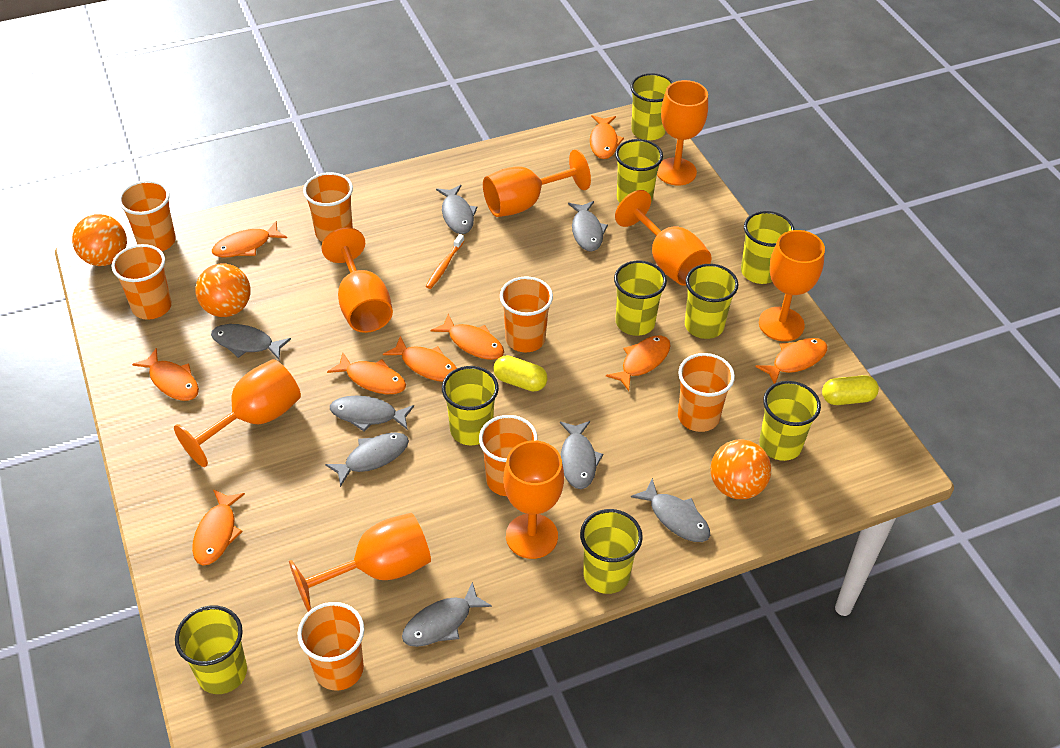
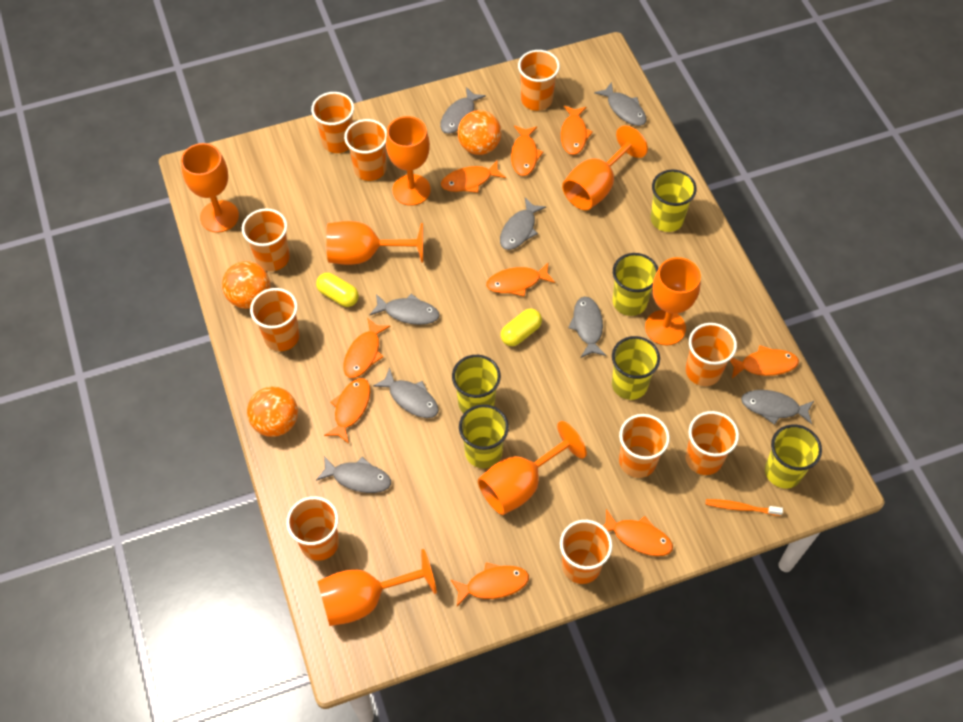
orange cup: [112,244,172,320] [119,180,176,251] [298,602,364,691] [303,172,353,242] [479,415,538,496] [500,276,553,353] [678,353,735,432] = 7 -> [242,208,290,271] [250,288,300,351] [286,496,339,561] [311,92,354,153] [344,119,387,181] [518,50,560,111] [560,520,612,584] [619,414,670,478] [685,411,739,475] [686,323,737,386] = 10
orange goblet: [174,359,301,467] [289,513,431,612] [321,228,393,333] [483,149,591,217] [503,440,564,559] [615,190,712,286] [657,80,708,185] [759,230,825,341] = 8 -> [181,143,239,233] [317,549,437,626] [326,221,423,265] [386,116,431,206] [478,421,587,515] [562,125,648,210] [645,257,701,345] = 7
yellow cup: [175,606,247,694] [442,366,499,445] [580,509,643,594] [614,261,667,336] [615,139,663,203] [631,73,673,140] [685,264,739,339] [741,211,794,284] [759,381,821,461] = 9 -> [452,355,501,414] [459,404,509,469] [612,336,660,400] [613,253,658,316] [650,170,697,232] [765,424,822,488] = 6

